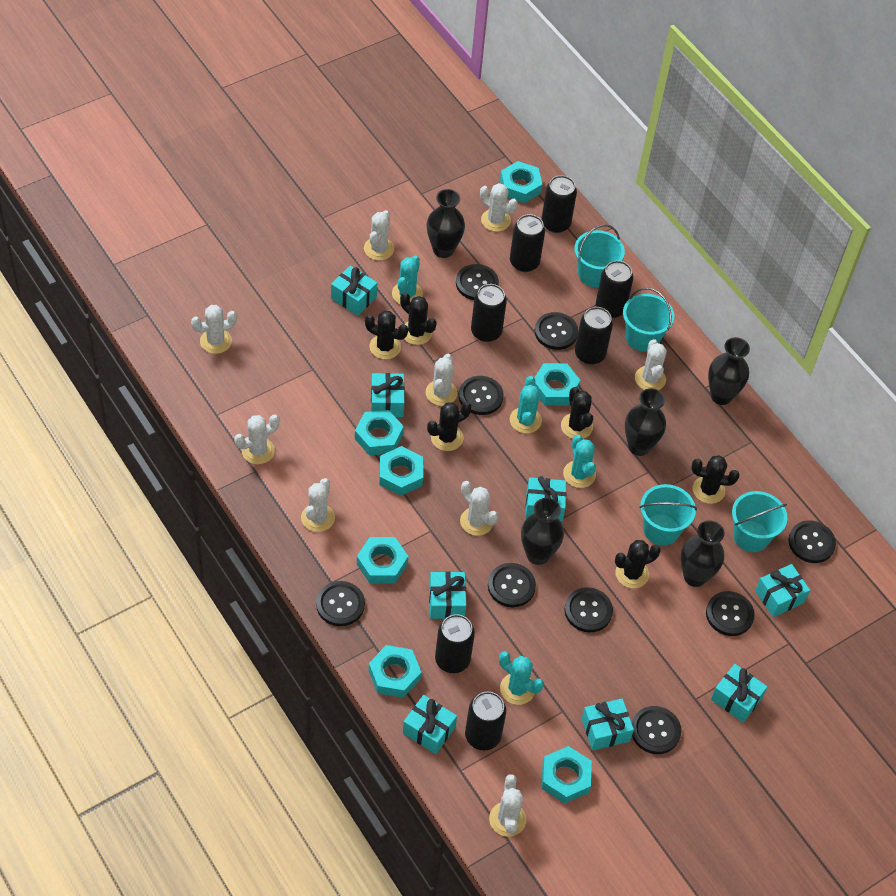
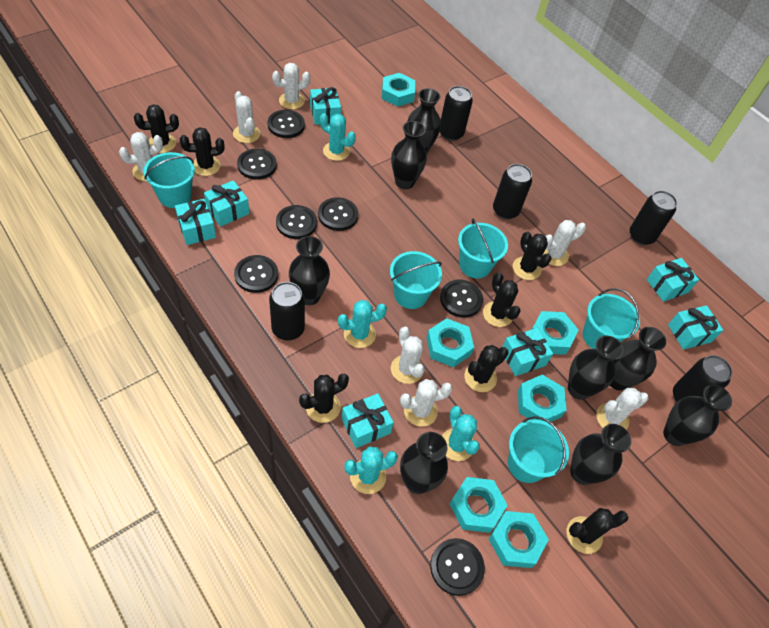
black button: [316,581,365,626] [456,264,499,300] [459,376,504,415] [488,563,536,607] [535,312,578,350] [564,587,613,632] [632,706,681,754] [706,591,755,636] [788,520,836,563] = 9 -> [234,255,278,293] [237,148,277,180] [268,110,305,138] [276,205,317,239] [318,197,358,231] [430,538,485,596] [440,280,483,318] = 7
black cactus: [365,311,408,359] [400,292,437,345] [427,402,471,451] [561,387,593,439] [615,540,661,588] [691,455,739,504] = 6 -> [134,104,179,153] [180,127,224,176] [299,374,349,423] [465,345,508,392] [483,272,520,327] [513,231,552,280] [567,508,628,554] = 7
black can: [435,614,475,673] [465,692,506,750] [471,284,507,342] [510,214,545,272] [541,175,577,233] [575,307,613,365] [596,261,633,318] = 7 -> [269,282,305,340] [440,86,473,141] [493,164,532,219] [630,191,677,245] [673,355,732,402] = 5
black vase: [427,189,465,258] [521,498,564,565] [625,388,666,456] [681,520,725,587] [708,337,750,405] = 5 -> [289,236,330,305] [391,121,427,189] [400,432,448,494] [407,88,441,153] [568,336,624,400] [570,424,631,485] [610,327,666,391] [663,385,732,446] = 8
turquoise bucket: [574,224,625,287] [623,288,674,352] [639,484,697,546] [732,491,787,552] = 4 -> [143,152,195,208] [390,251,442,309] [458,218,508,278] [508,416,569,483] [583,288,640,349] = 5
turquoise gift: [331,266,377,316] [371,373,405,417] [403,695,457,754] [429,571,466,619] [525,476,566,522] [582,699,634,750] [711,664,767,722] [755,564,810,617] = 8 -> [175,199,216,245] [204,180,250,227] [310,87,341,125] [341,393,394,448] [502,328,553,376] [647,258,699,302] [668,305,723,350] = 7
turquoise nut: [355,410,404,456] [357,537,408,584] [368,645,421,698] [379,446,423,496] [500,161,543,203] [534,363,580,406] [541,746,592,804] = 7 -> [382,73,415,107] [426,318,474,367] [450,477,507,533] [489,511,549,568] [518,375,567,422] [532,311,579,355] = 6
white cactus: [191,305,237,354] [234,415,280,464] [301,478,335,532] [364,210,394,260] [425,354,458,406] [460,481,498,536] [480,183,518,232] [489,774,526,837] [635,339,667,390] = 9 -> [119,132,163,181] [233,91,260,143] [272,63,310,109] [391,327,425,384] [400,379,453,427] [544,220,586,266] [596,388,648,430] = 7

